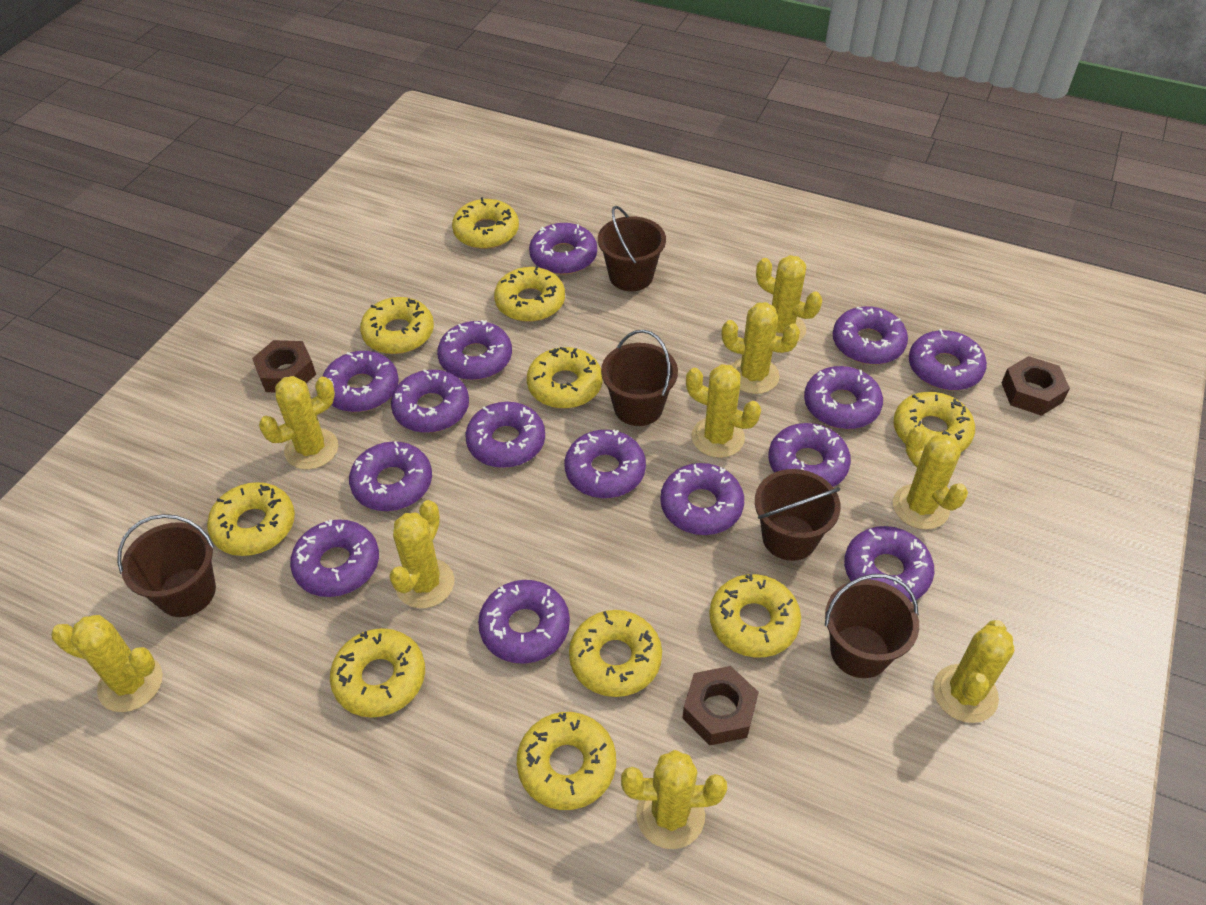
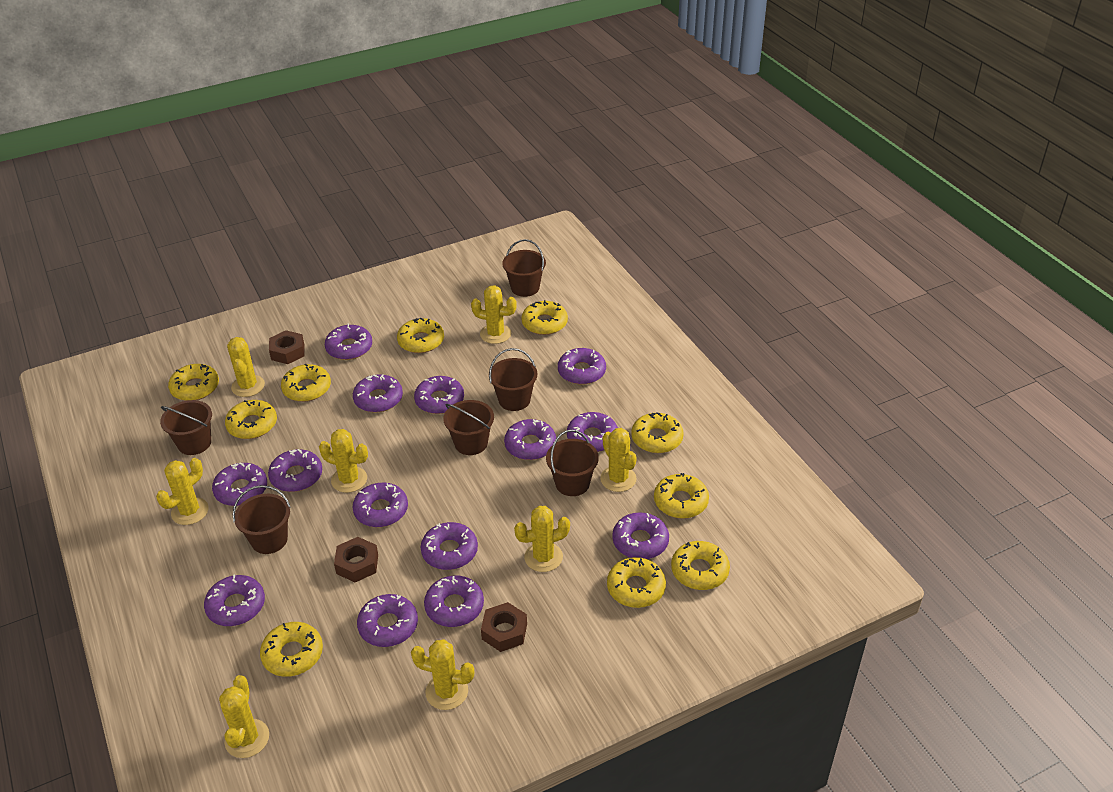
brown bucket: [117,514,216,617] [598,206,666,291] [601,330,678,426] [755,469,841,561] [825,574,919,678] = 5 -> [160,400,212,455] [233,485,291,554] [443,400,494,455] [489,348,537,411] [502,239,546,297] [546,429,599,496] = 6
purple donut: [290,519,379,597] [322,351,399,412] [349,441,432,511] [391,369,469,433] [437,320,512,380] [465,402,545,468] [478,580,570,664] [529,223,597,275] [565,430,646,498] [660,463,744,535] [769,423,851,487] [804,366,883,429] [833,306,908,365] [844,526,934,602] [909,329,987,391] = 15 -> [204,575,265,626] [212,463,267,506] [268,449,322,492] [325,324,372,360] [352,483,408,527] [353,374,403,413] [357,594,418,647] [414,376,464,414] [421,522,478,570] [424,576,484,627] [504,419,556,460] [558,348,606,385] [567,412,618,452] [612,512,669,559] = 14
yellow cactus: [51,615,163,712] [259,376,338,470] [389,500,454,609] [621,750,727,849] [686,364,761,458] [722,302,800,394] [756,255,822,342] [893,426,968,530] [933,620,1015,723] = 9 -> [156,458,209,525] [219,675,269,758] [227,337,265,397] [319,429,368,493] [411,639,474,710] [471,285,517,344] [514,506,570,572] [600,428,637,492] = 8

